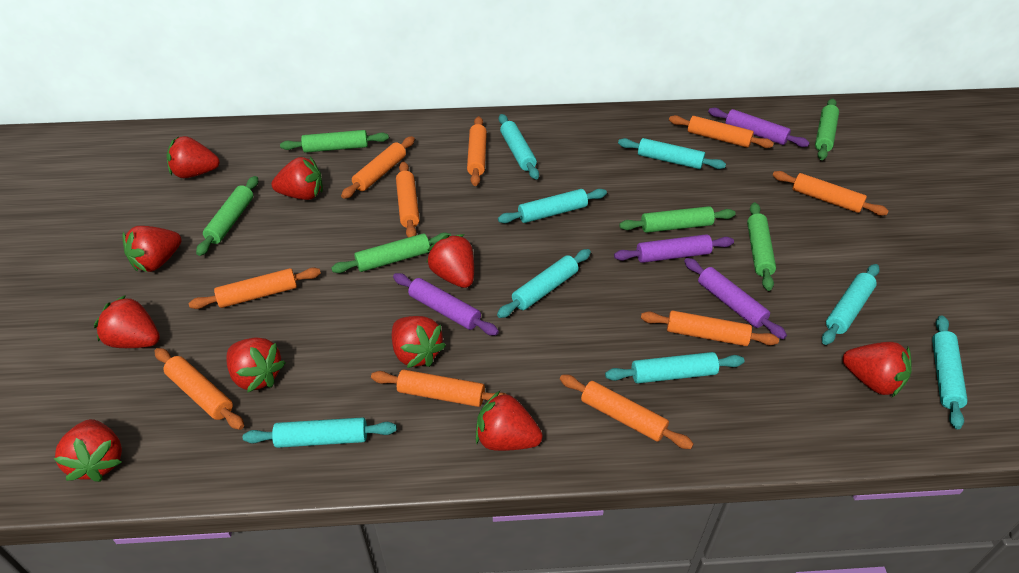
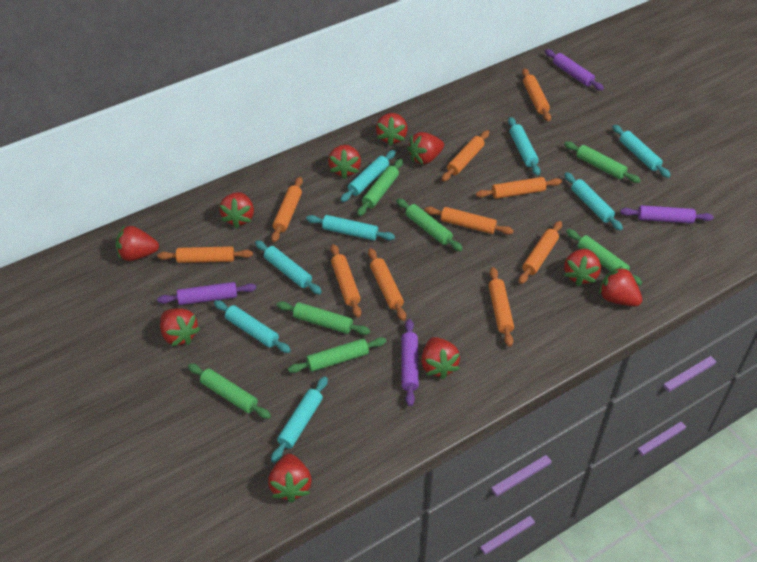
green rolling pin: [196,176,258,256] [280,130,389,153] [331,233,451,273] [619,206,736,233] [747,202,776,291] [815,99,839,160] = 6 -> [188,363,271,419] [276,301,370,335] [288,337,387,373] [357,159,403,216] [397,198,463,251] [564,141,641,183] [566,229,642,286] = 7

